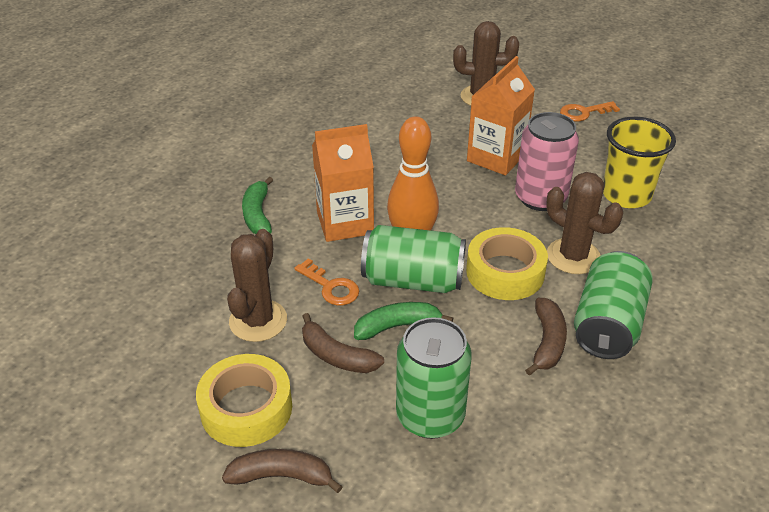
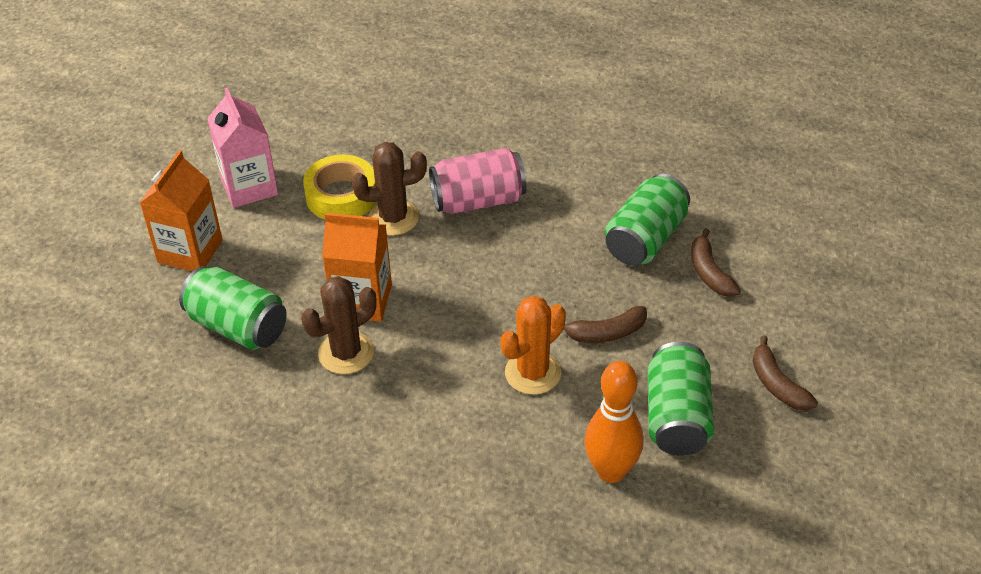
brown cactus: [227,229,287,342] [453,21,519,106] [546,172,623,274] = 3 -> [301,276,376,374] [352,142,427,236] = 2
green banana: [242,177,273,234] [354,302,453,340] = 2 -> none = 0
orange cactus: none = 0 -> [500,296,566,395] = 1
orange key: [294,258,359,306] [560,101,620,121] = 2 -> none = 0
pink carton: none = 0 -> [207,88,278,208] = 1
yellow cup: [603,117,676,208] = 1 -> none = 0
yellow tape: [196,354,292,447] [466,227,548,300] = 2 -> [303,155,376,219] = 1

